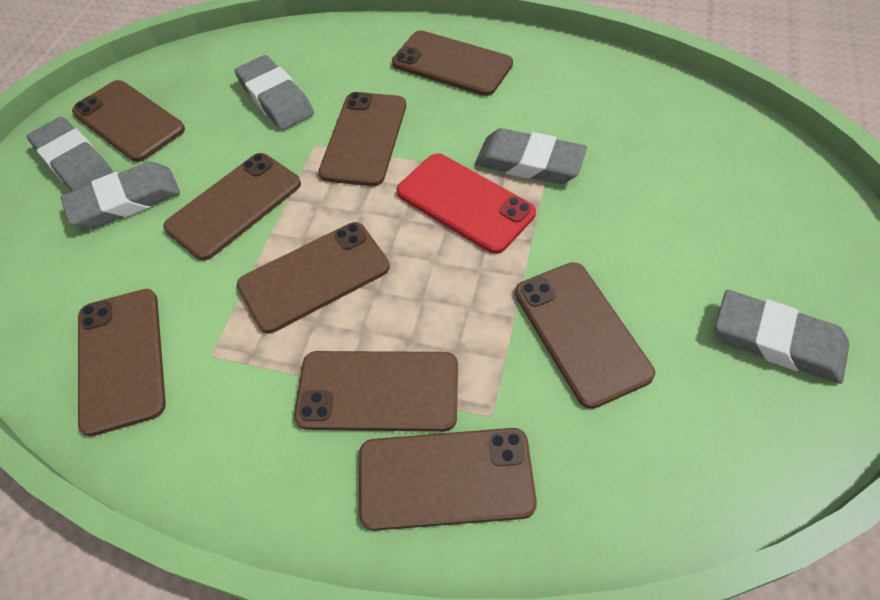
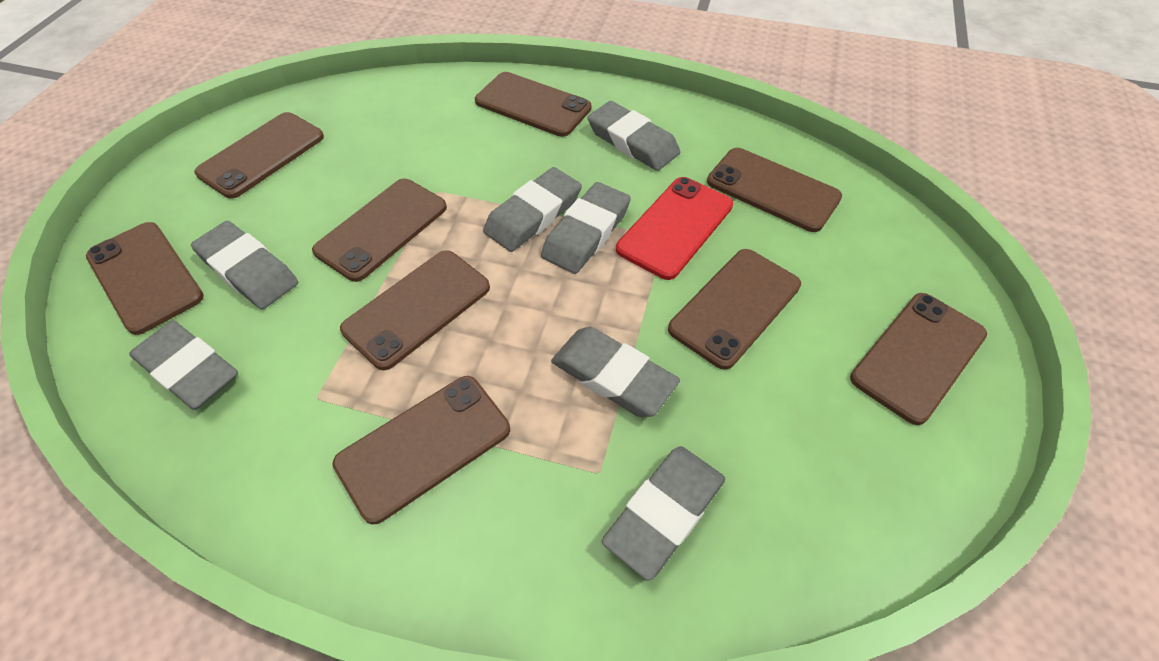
grey eraser: [27,117,113,191] [61,162,180,229] [234,55,314,130] [475,128,587,184] [715,290,849,384] = 5 -> [129,321,238,410] [191,221,298,309] [483,167,582,252] [541,182,631,274] [551,327,680,417] [587,101,680,171] [601,446,725,581] = 7

